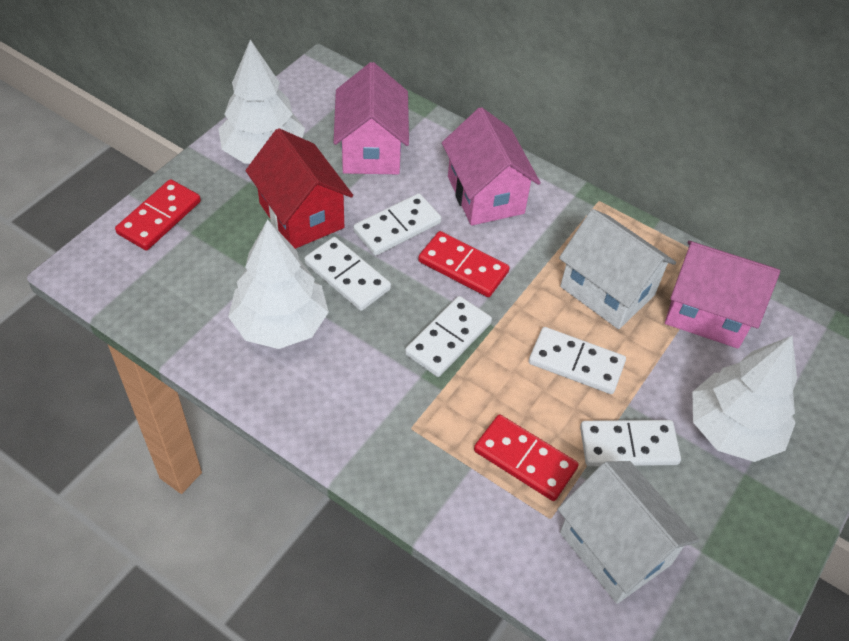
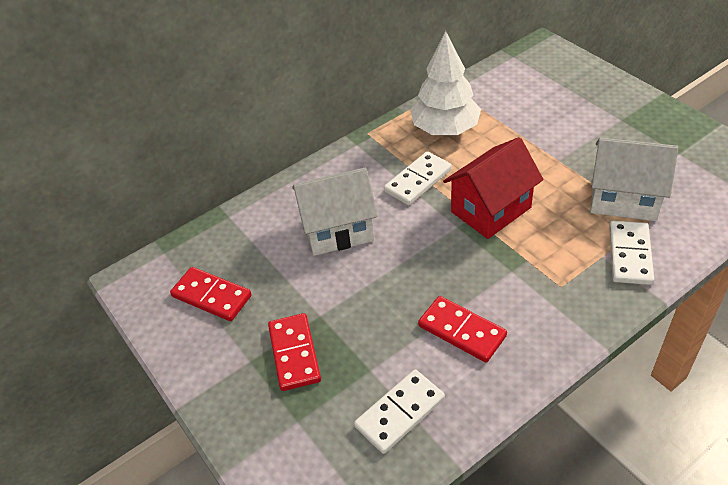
pink house: [333,62,409,174] [442,107,541,226] [665,241,780,349] = 3 -> none = 0
white domino: [304,237,391,311] [353,193,442,256] [405,296,492,377] [529,327,626,394] [580,420,681,466] = 5 -> [354,369,445,454] [384,151,452,205] [609,221,654,285] = 3
white tree: [218,40,305,164] [228,219,329,349] [693,336,797,462] = 3 -> [411,31,481,135] = 1

